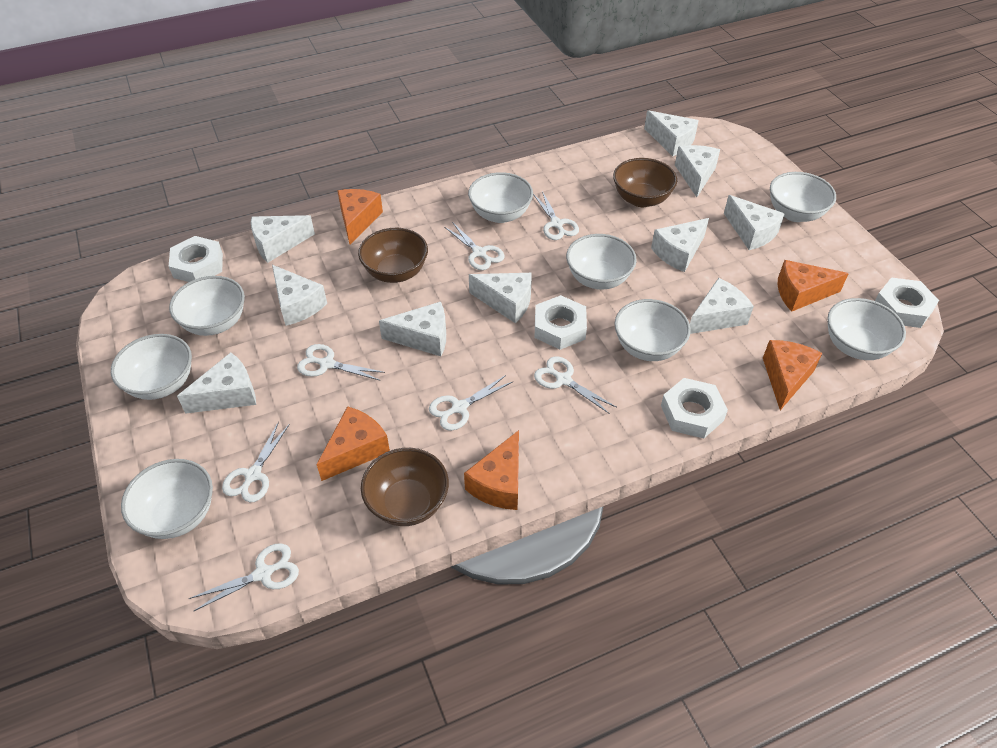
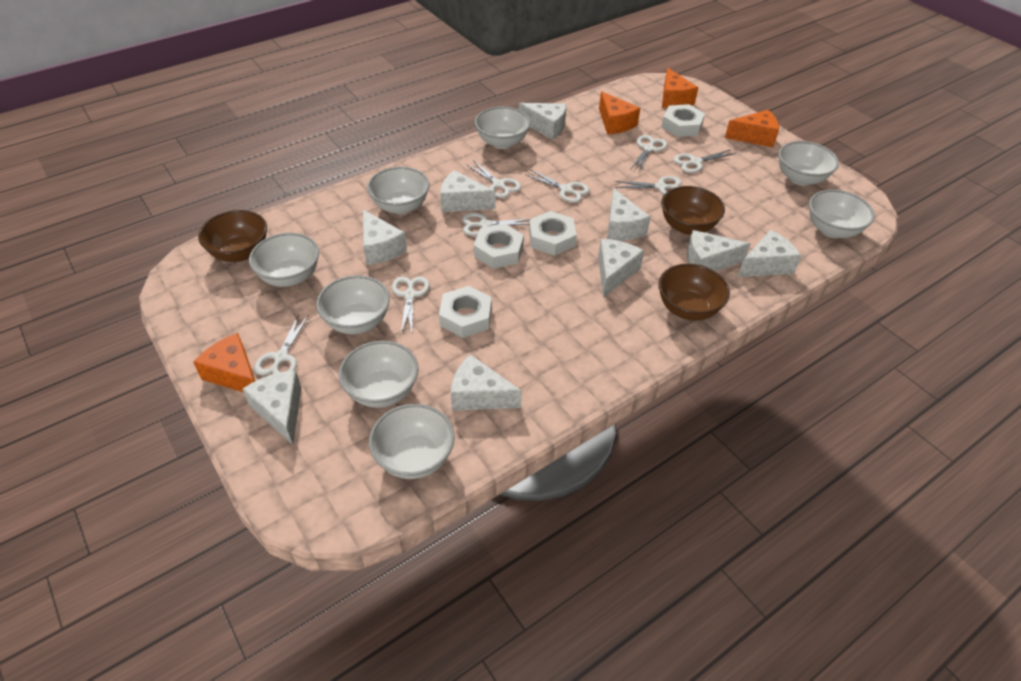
orange cheese: [317,406,390,481] [337,189,383,245] [464,430,519,510] [763,340,822,410] [778,260,849,312] = 5 -> [193,333,255,392] [599,91,640,134] [662,68,698,108] [725,110,779,148] = 4
white cheese: [177,352,256,414] [251,215,315,263] [272,265,327,326] [379,302,446,356] [469,273,532,323] [644,110,699,156] [651,218,709,272] [675,145,720,197] [690,278,754,334] [724,195,785,250] = 10 -> [242,370,301,445] [363,210,407,265] [440,170,495,212] [451,354,522,411] [519,103,566,140] [598,239,644,298] [607,188,651,241] [687,230,750,271] [738,230,801,277] = 9
white scissors: [189,543,299,612] [222,421,290,502] [297,344,385,380] [429,375,512,431] [444,222,505,270] [533,191,579,240] [534,356,617,414] = 7 -> [255,314,309,376] [392,277,430,333] [462,213,530,236] [466,160,521,198] [525,169,590,203] [615,176,682,195] [631,135,667,173] [674,149,736,173] = 8

